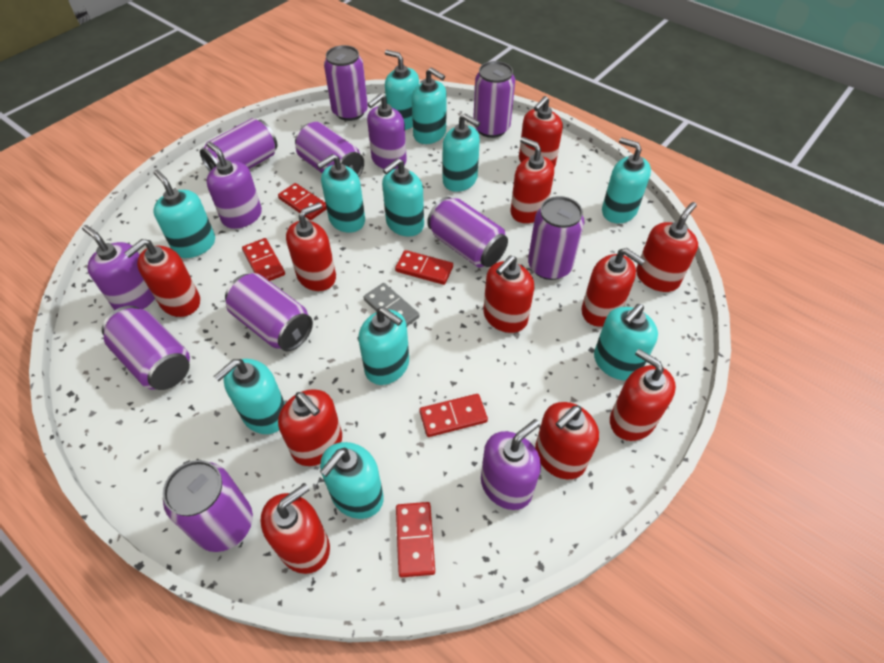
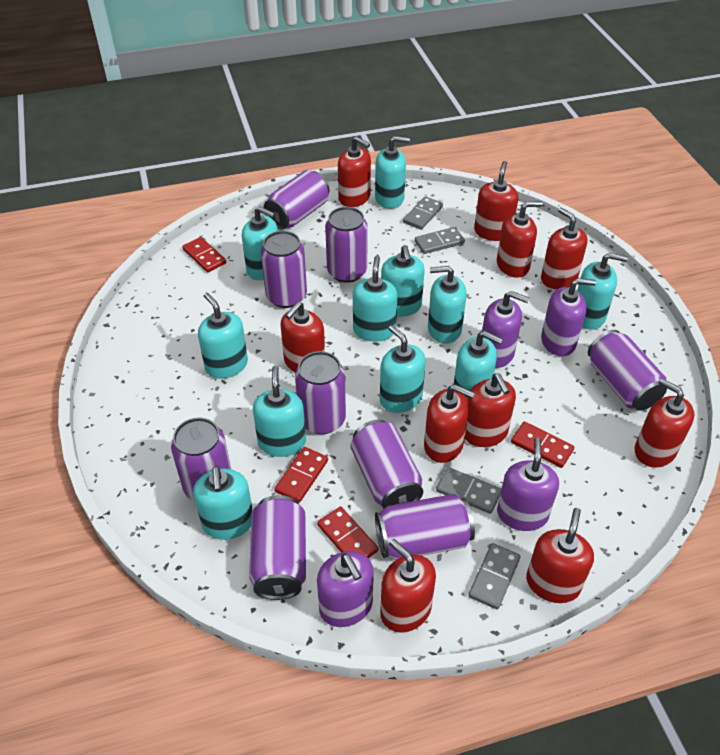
grey domino: [363,283,419,326] = 1 -> [403,196,443,230] [415,227,465,254] [436,467,501,514] [468,543,521,610] = 4
red domino: [242,238,285,281] [278,183,327,220] [395,250,453,285] [396,502,435,578] [419,394,488,437] = 5 -> [182,237,226,272] [275,447,328,503] [317,507,378,558] [511,421,574,468] = 4
red soap dispenser: [124,239,200,317] [261,483,330,574] [278,389,342,466] [286,202,336,291] [483,255,534,333] [511,137,554,223] [519,96,563,167] [535,402,599,480] [581,248,645,327] [610,349,676,441] [636,202,698,292] = 11 -> [281,302,325,372] [338,136,371,207] [380,539,436,632] [424,384,475,463] [465,374,516,447] [474,161,518,241] [497,201,543,278] [526,508,594,603] [541,207,588,289] [635,378,694,467] = 10

